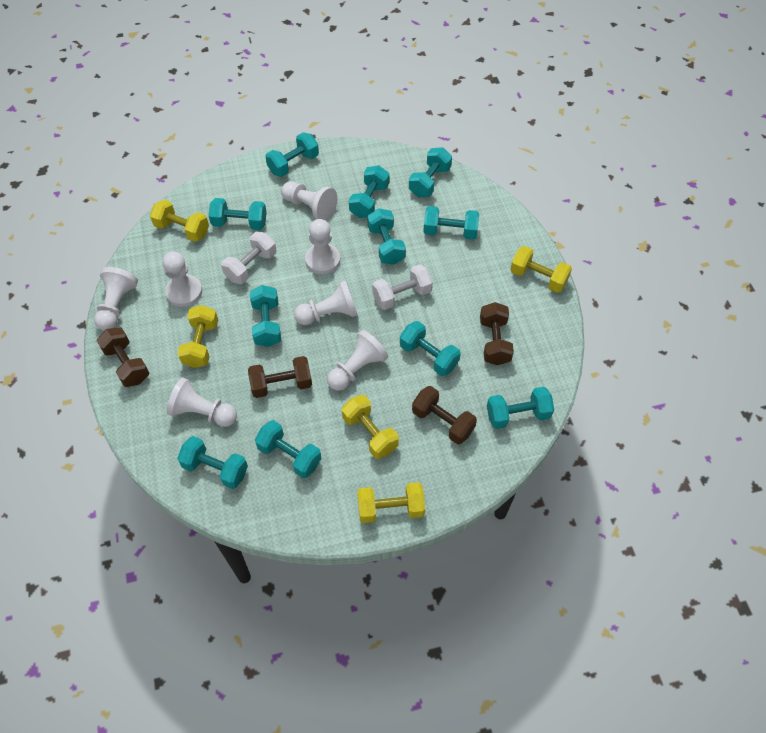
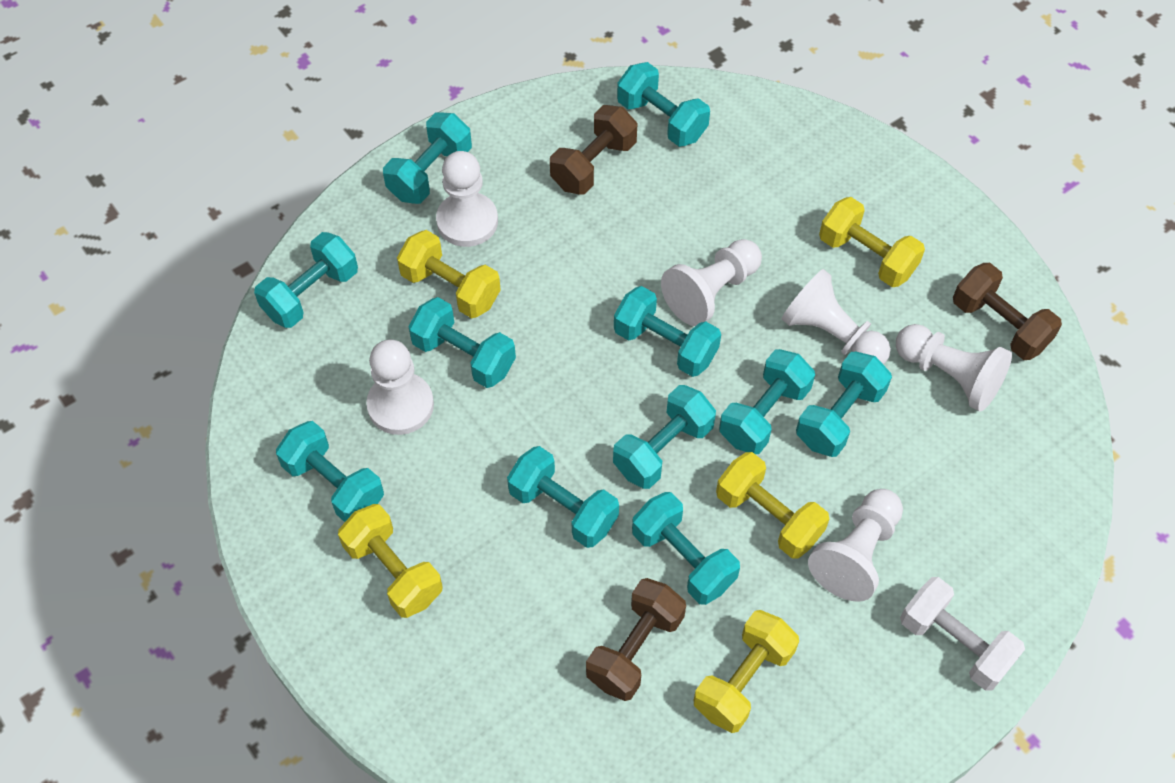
brown dumbbell: [96,327,149,387] [248,356,312,398] [412,386,477,444] [480,302,514,365] = 4 -> [550,105,637,195] [586,578,686,701] [953,263,1062,360] = 3
white dumbbell: [221,231,276,284] [372,265,433,310] = 2 -> [900,577,1025,691] = 1
white pawn: [94,267,138,331] [162,252,202,307] [166,377,237,427] [281,181,337,221] [294,280,358,325] [305,219,340,274] [327,330,388,391] = 7 -> [366,340,434,435] [436,151,498,247] [661,239,762,326] [782,269,891,365] [808,489,903,602] [896,324,1012,412] = 6

